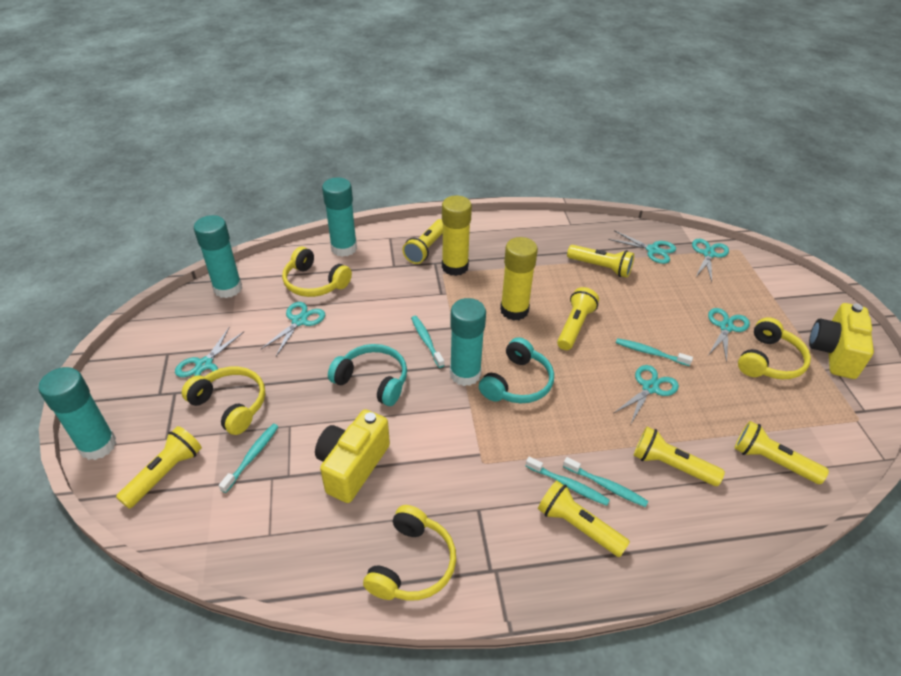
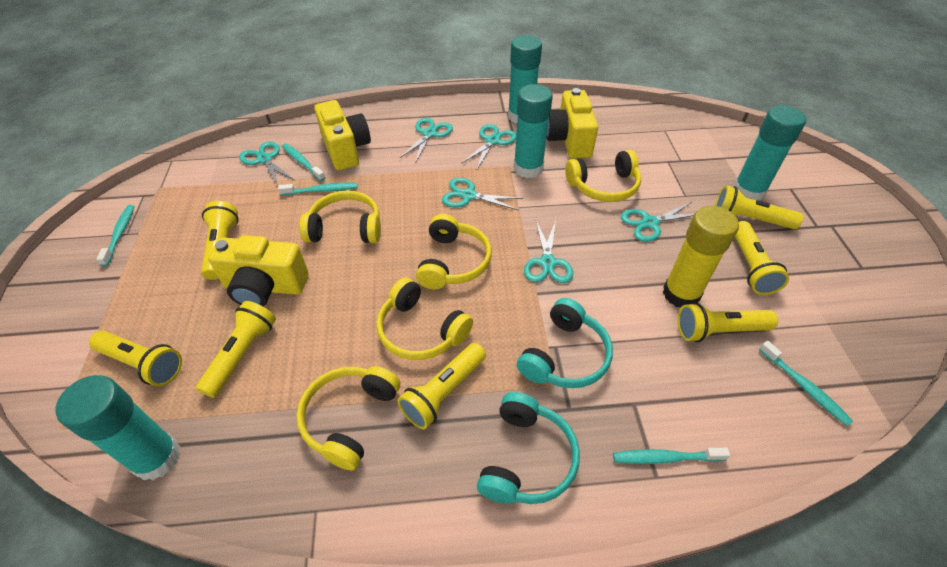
yellow camera: [315,409,390,503] [809,303,874,379] = 2 -> [208,235,309,306] [314,100,371,170] [546,88,598,158] = 3
yellow glue stick: [442,196,472,276] [500,237,538,321] = 2 -> [663,206,739,307] = 1
yellow headphones: [182,367,265,435] [282,247,352,297] [363,505,456,601] [738,317,811,379] = 4 -> [296,366,400,470] [299,190,381,243] [376,277,473,360] [416,214,492,289] [565,150,641,202] = 5

